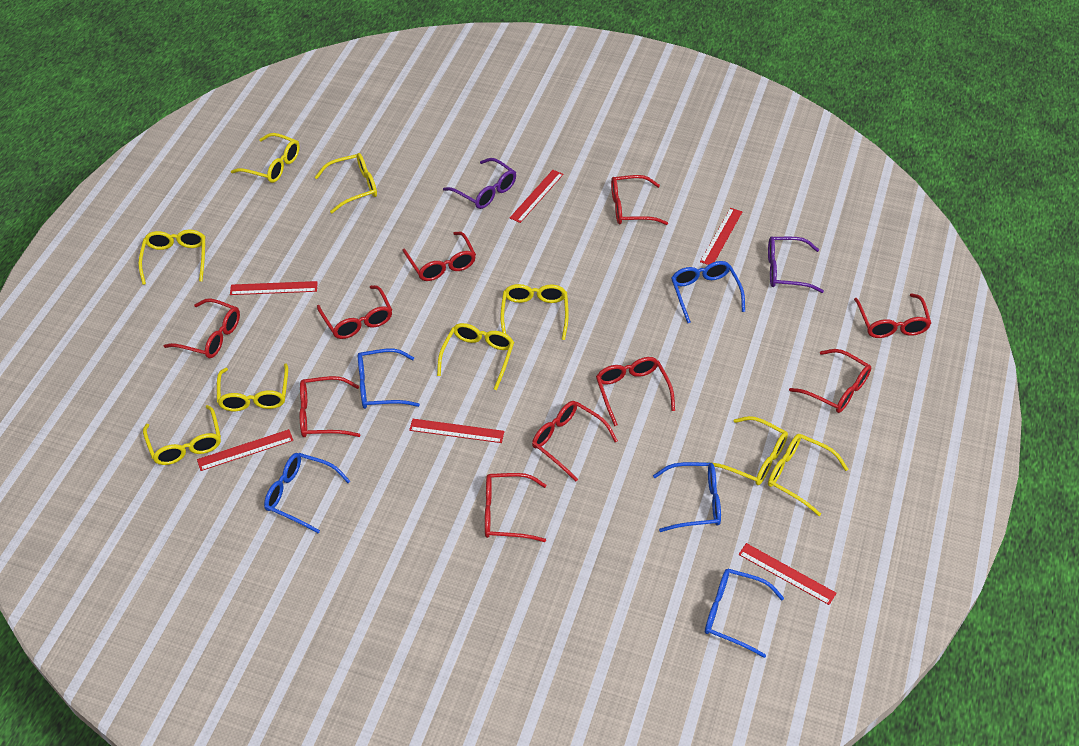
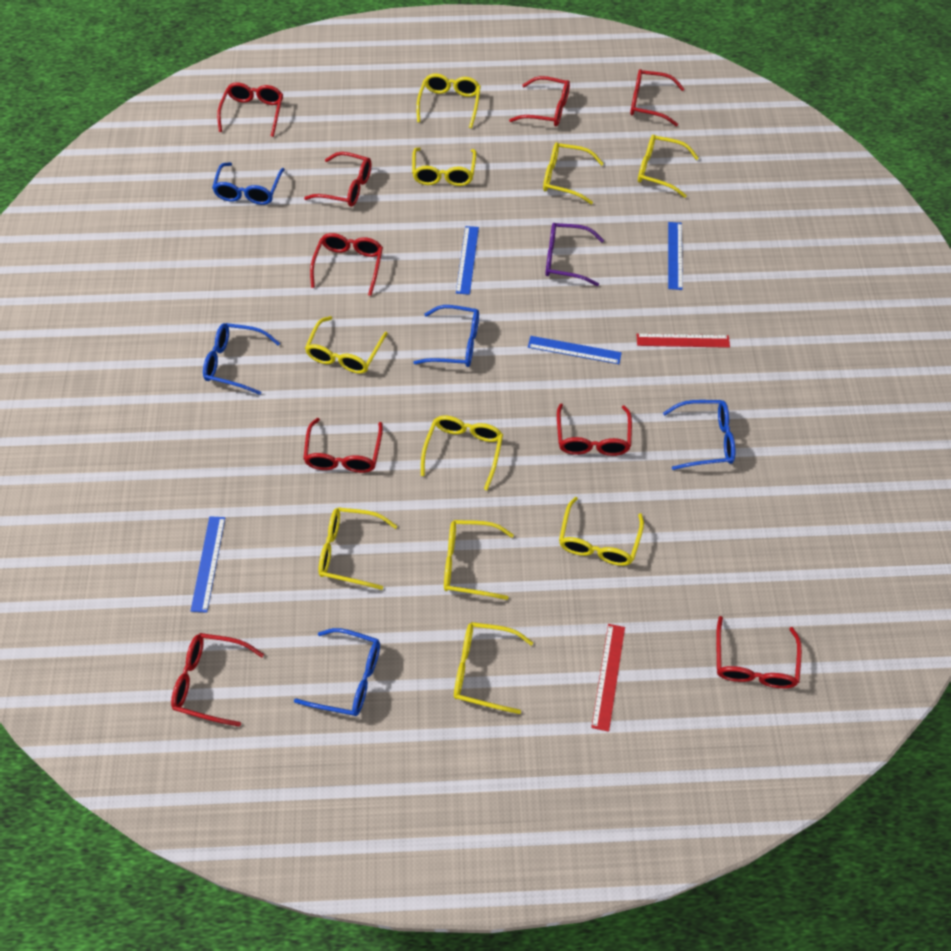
blue ruler: none = 0 -> [191,516,225,613] [456,226,479,295] [528,336,622,364] [668,222,683,290] = 4
purple glasses: [443,158,516,209] [768,236,824,293] = 2 -> [545,223,604,286] = 1
red glasses: [164,298,240,358] [300,376,360,437] [317,285,392,339] [402,232,476,281] [485,473,546,542] [532,401,618,482] [596,357,675,426] [611,175,668,225] [789,349,871,413] [854,294,931,338] = 10 -> [171,633,264,727] [217,82,283,137] [303,418,383,473] [304,152,372,207] [310,233,383,296] [509,76,570,126] [557,403,632,456] [630,69,684,126] [716,616,802,688] = 9
red ruler: [197,429,293,471] [230,281,318,295] [409,419,505,443] [510,170,563,223] [700,208,742,265] [738,543,837,605] = 6 -> [591,624,625,732] [636,334,730,348] = 2
yellow glasses: [138,230,205,285] [143,405,221,465] [217,363,288,411] [231,133,300,183] [315,153,377,214] [437,323,514,390] [500,284,569,340] [713,416,788,485] [768,434,848,516] = 9 -> [305,316,388,373] [318,507,397,590] [412,147,476,186] [416,74,481,128] [421,416,503,490] [444,520,514,600] [454,622,533,714] [543,143,604,204] [559,497,644,566] [638,135,699,198] = 10

